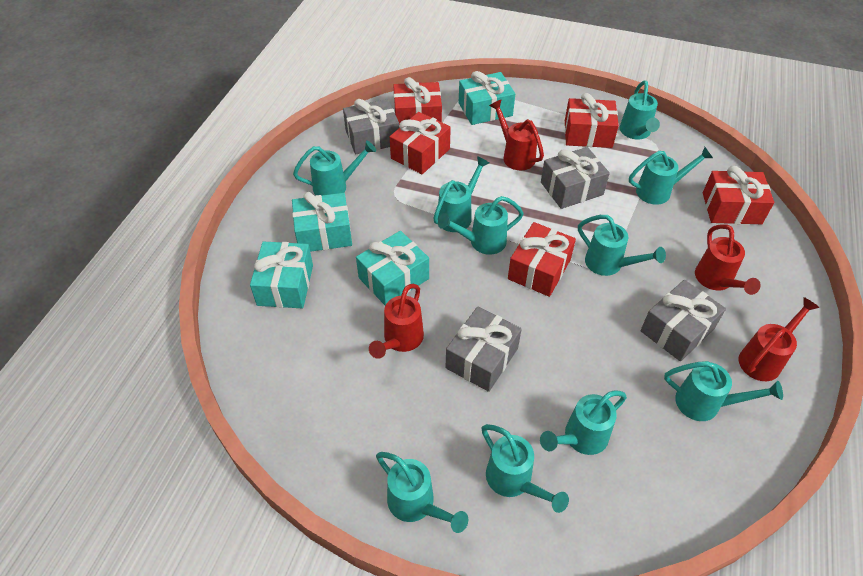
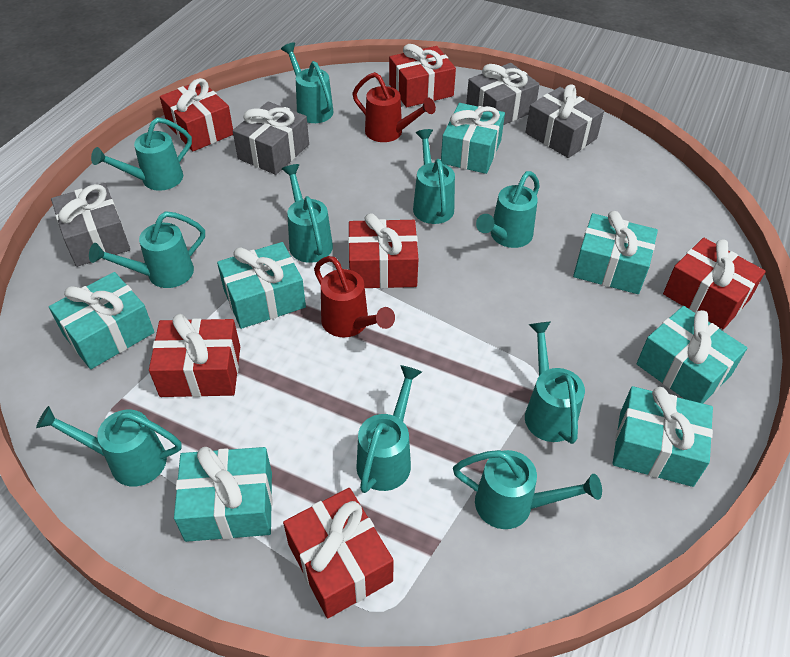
red gift: [390,112,451,174] [393,77,442,124] [508,222,576,297] [565,93,619,148] [703,166,774,224] = 5 -> [149,314,240,397] [160,78,233,151] [283,488,394,618] [348,213,418,288] [389,44,456,107] [663,238,766,329] = 6
red watering can: [369,284,424,359] [489,99,544,170] [695,224,761,295] [739,297,820,381] = 4 -> [314,256,395,337] [352,72,436,142] = 2
turquoise gift: [250,241,313,308] [292,192,352,252] [356,231,429,306] [459,71,515,125] = 4 -> [49,272,154,369] [174,447,272,542] [217,242,306,329] [441,103,505,174] [573,211,658,294] [613,386,713,487] [636,306,747,404] = 7

